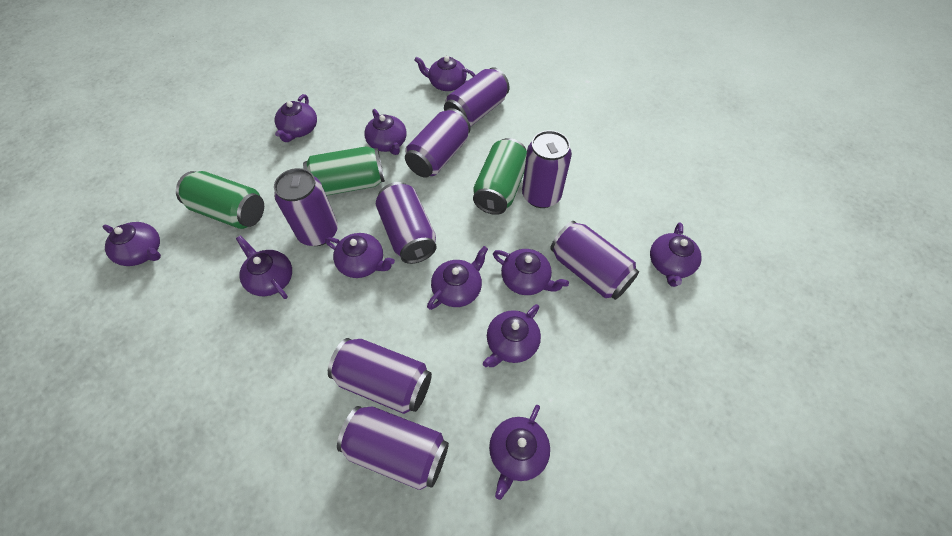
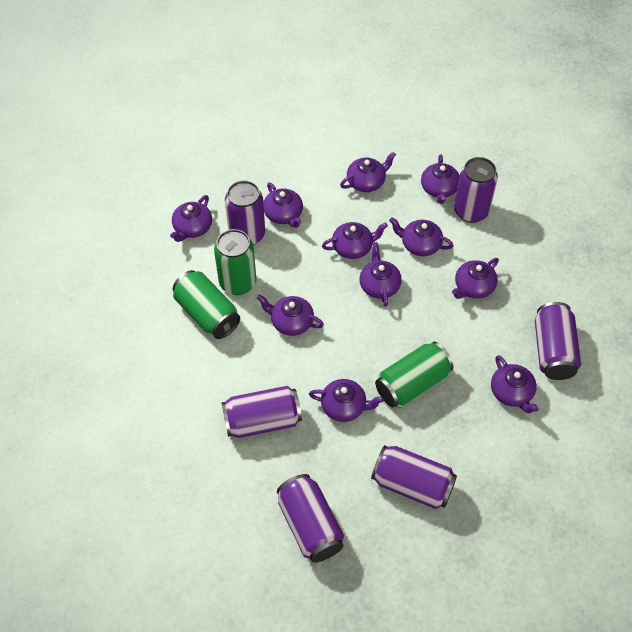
purple can: [274,168,338,246] [328,338,432,414] [337,406,449,490] [376,182,437,264] [405,108,470,178] [444,67,509,127] [522,130,572,208] [550,221,639,300] = 8 -> [221,386,302,438] [225,180,265,245] [277,474,344,563] [371,445,457,509] [454,157,498,223] [535,302,581,380] = 6

